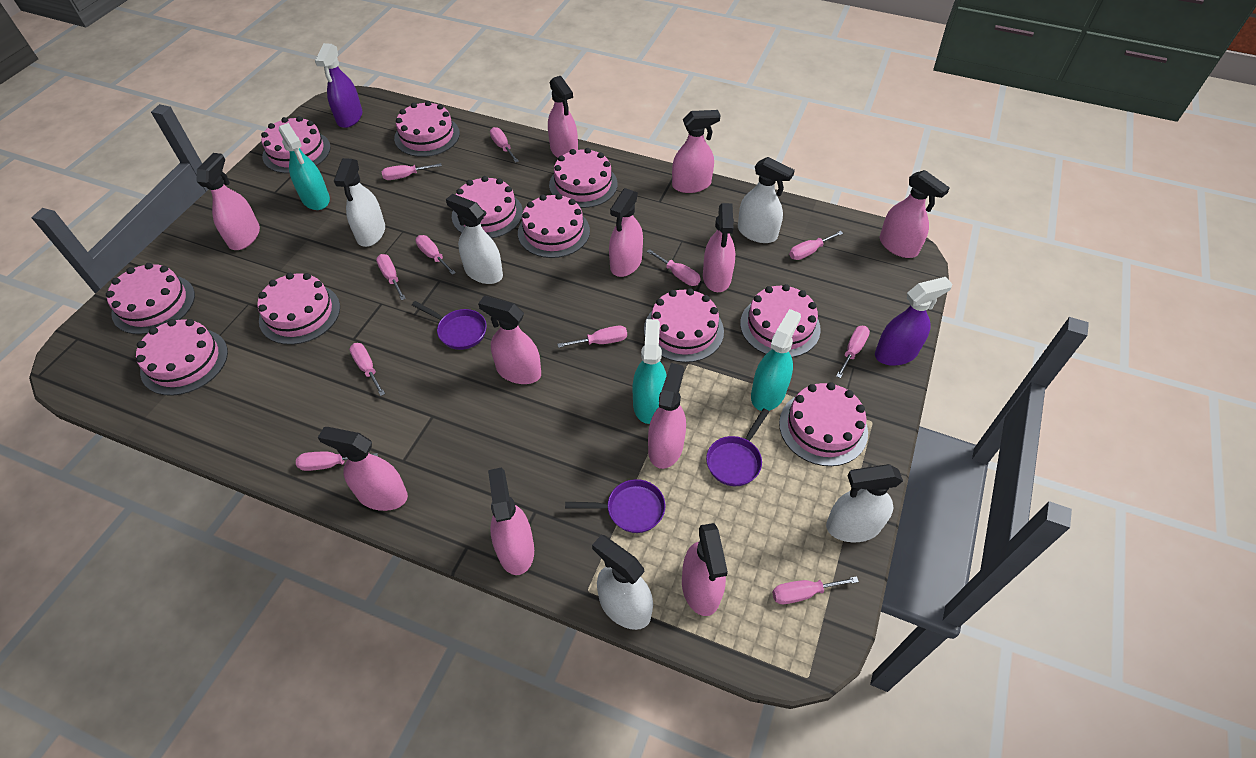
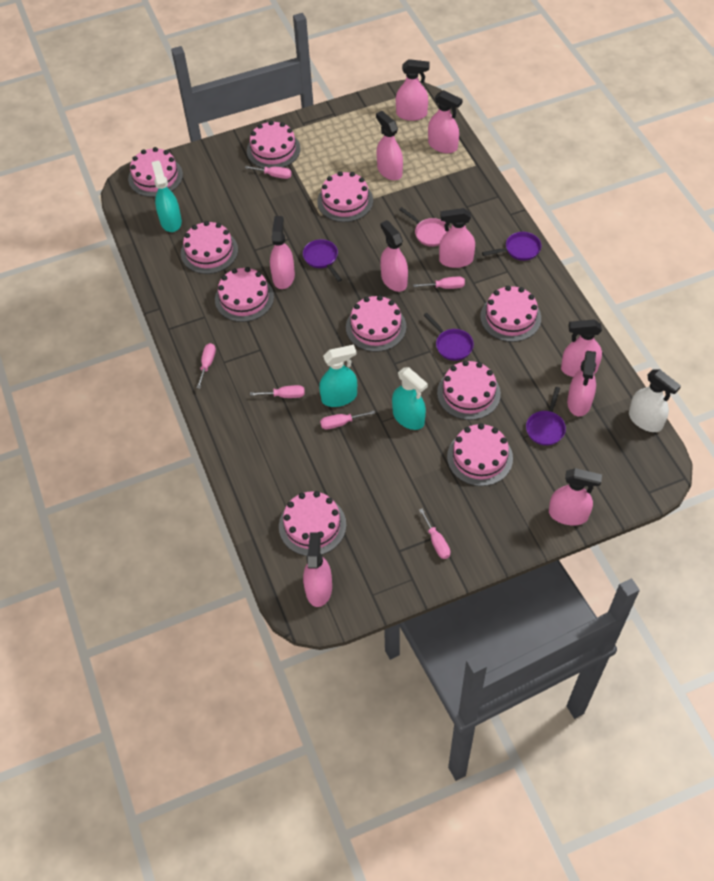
pink cake: [106,263,195,335] [136,319,228,396] [257,273,340,345] [261,116,331,174] [394,101,460,157] [452,176,523,239] [518,193,590,258] [549,148,618,208] [644,288,724,363] [740,284,821,358] [779,382,868,466] = 11 -> [128,147,183,197] [181,221,238,274] [215,267,274,322] [247,121,301,169] [279,491,346,556] [317,171,373,222] [346,295,406,352] [437,360,501,420] [447,423,513,486] [480,285,541,342] = 10
pink pan: none = 0 -> [399,207,450,247] = 1
pink screwdriver: [296,452,378,471] [349,343,385,396] [376,254,406,300] [381,163,442,180] [416,235,456,275] [490,127,519,163] [557,326,627,348] [647,249,701,286] [772,576,859,604] [789,231,843,260] [836,326,870,378] = 11 -> [197,343,216,389] [245,166,292,179] [250,385,305,398] [320,411,375,429] [413,277,465,289] [419,508,450,559] = 6
pink spray bottle: [197,153,260,250] [318,427,408,511] [478,296,541,384] [488,468,534,575] [548,76,578,158] [609,188,643,277] [648,363,686,469] [672,110,720,193] [682,523,728,616] [703,203,735,292] [880,170,950,258] = 11 -> [270,216,295,289] [303,532,332,607] [376,111,403,180] [380,220,408,292] [396,59,430,121] [428,90,463,153] [439,208,475,268] [549,468,602,525] [561,319,602,377] [567,351,596,416] = 10
purple pan: [412,301,487,350] [565,479,665,533] [706,408,769,486] = 3 -> [303,239,342,282] [424,313,474,361] [482,232,541,261] [526,387,566,446] = 4
purple spray bottle: [315,43,362,128] [875,277,952,366] = 2 -> none = 0
white spray bottle: [334,158,385,247] [446,194,503,284] [592,535,653,630] [738,157,795,243] [826,464,903,542] = 5 -> [629,369,681,432] = 1

